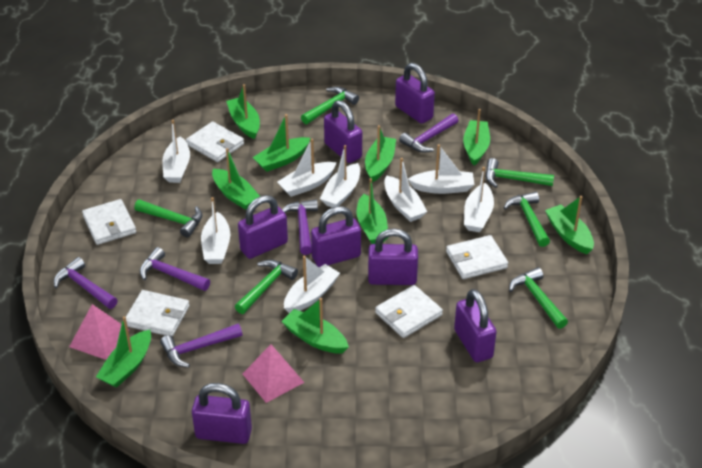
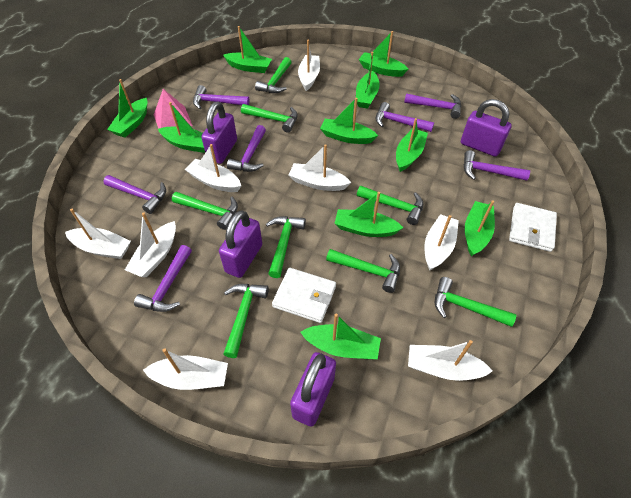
green boat: [96,316,151,388] [212,148,260,210] [226,84,260,139] [253,114,310,172] [281,298,349,354] [357,178,388,244] [365,125,396,182] [463,109,490,166] [545,196,594,254] = 9 -> [107,79,148,138] [158,102,205,153] [223,26,272,73] [301,314,381,359] [320,98,378,144] [334,192,403,237] [356,52,380,109] [359,31,408,77] [396,118,428,172] [465,200,495,256] = 10
green hammer: [134,199,202,237] [235,260,298,314] [301,87,359,124] [486,158,554,188] [503,192,550,247] [509,267,568,329] = 6 -> [172,192,238,230] [223,284,269,358] [241,104,298,132] [255,57,291,93] [266,216,306,278] [326,249,400,293] [357,185,423,225] [435,277,516,327] = 8
pink pyramid: [69,304,130,360] [243,344,305,403] = 2 -> [154,89,193,129] = 1
purple hammer: [54,257,118,309] [140,247,210,291] [160,324,242,368] [282,199,318,255] [399,113,458,153] = 5 -> [103,175,166,214] [134,245,192,312] [193,85,250,109] [227,125,266,172] [376,102,434,132] [404,93,461,119] [463,150,530,181] = 7
purple padlock: [192,383,252,444] [238,195,288,259] [311,206,361,267] [324,100,362,163] [368,228,418,285] [395,63,435,124] [454,289,497,362] = 7 -> [201,102,237,164] [219,210,262,278] [290,352,336,426] [461,99,512,157] = 4
white wallet: [82,199,136,245] [126,290,190,337] [186,121,244,162] [375,285,443,338] [446,235,508,279] = 5 -> [272,268,336,323] [509,203,557,252] = 2

